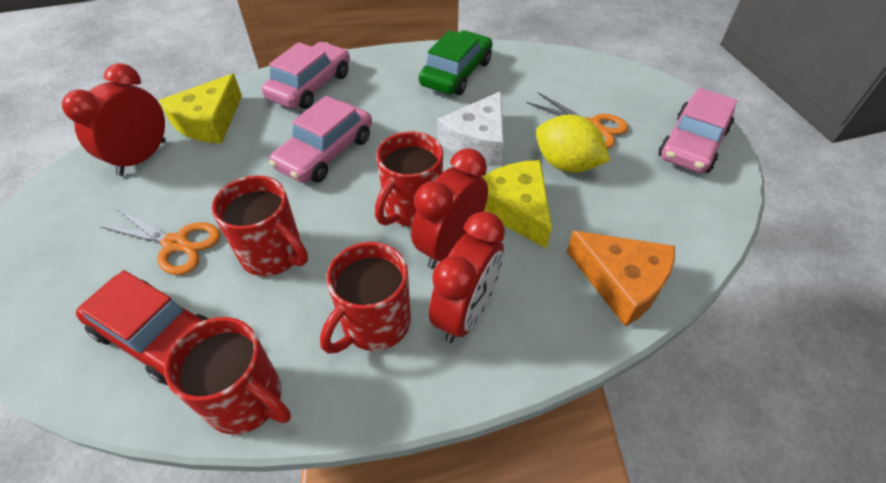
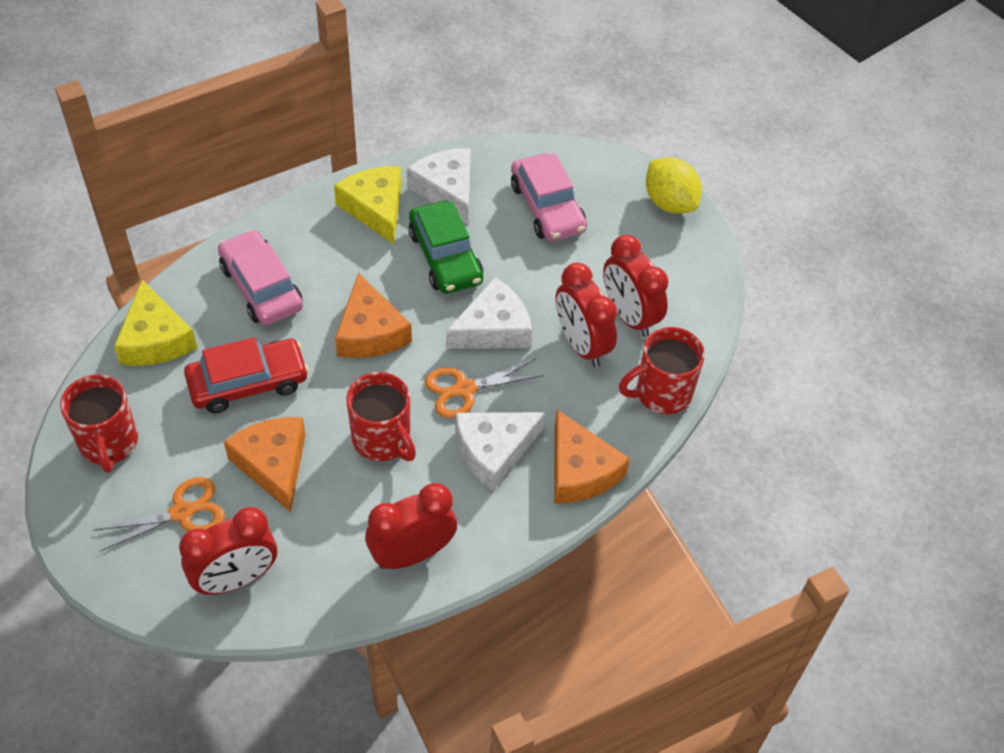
orange cheese: [566,231,675,326] = 1 -> [224,417,306,512] [335,273,412,358] [554,410,630,503] = 3
pink car: [262,42,350,109] [269,96,372,183] [658,88,737,173] = 3 -> [218,229,303,325] [511,153,587,242] = 2
red clock: [62,63,165,176] [411,148,488,269] [429,211,505,343] = 3 -> [179,507,277,595] [365,483,457,569] [555,263,617,367] [603,235,668,337] = 4
red mug: [164,317,291,435] [212,175,308,276] [320,242,411,354] [375,131,443,226] = 4 -> [60,374,138,473] [346,372,416,461] [619,327,705,414] = 3
white cheese: [437,91,504,165] = 1 -> [407,148,471,225] [446,277,532,349] [455,412,545,491] = 3

